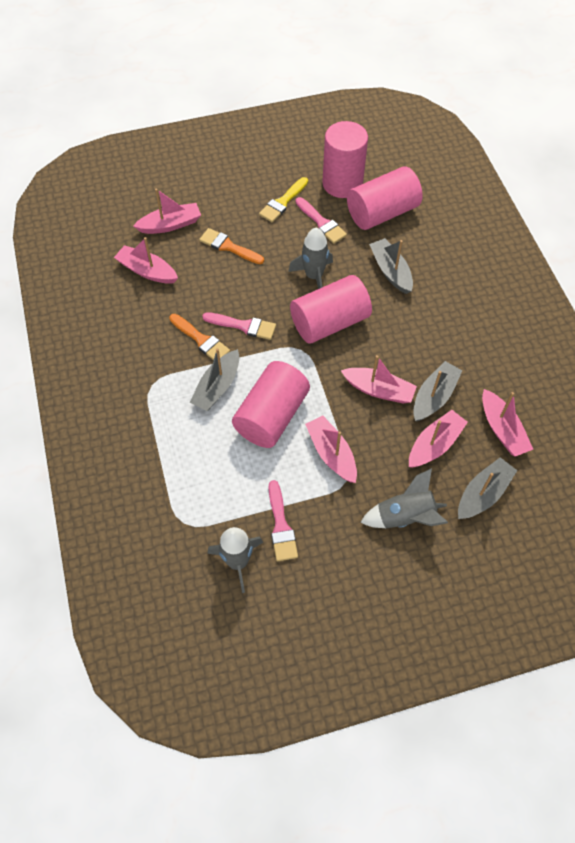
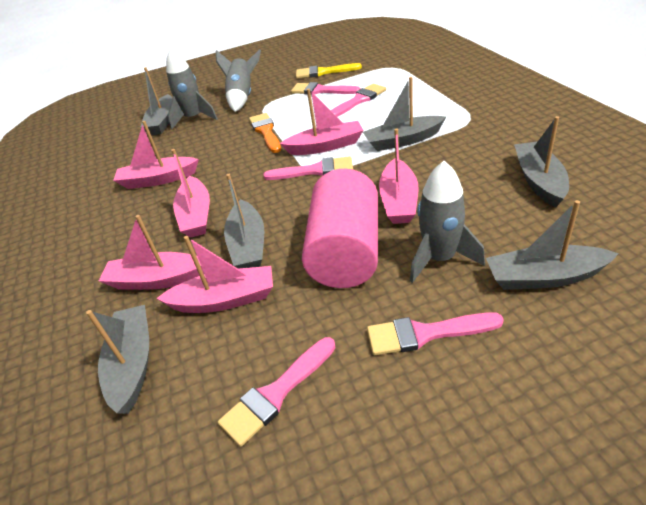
grey boat: [189,348,239,411] [369,238,413,294] [413,361,462,421] [458,457,517,519] = 4 -> [86,305,149,414] [140,67,172,135] [224,174,264,269] [363,77,446,151] [486,200,619,290] [514,116,569,208] = 6
orange brush: [169,314,230,360] [199,228,264,264] = 2 -> [249,113,281,153] = 1
pink brush: [202,312,276,340] [268,480,298,561] [295,197,347,244] = 3 -> [218,337,336,447] [263,156,353,180] [291,82,361,95] [330,84,386,117] [367,312,504,355] = 5
pink cylinder: [232,361,310,448] [290,275,372,343] [322,121,368,198] [347,166,423,230] = 4 -> [302,168,378,288] = 1

